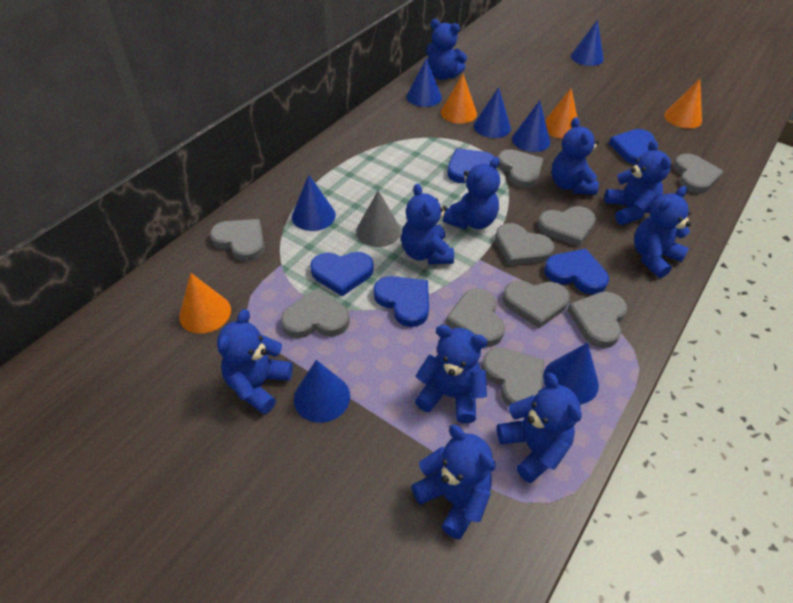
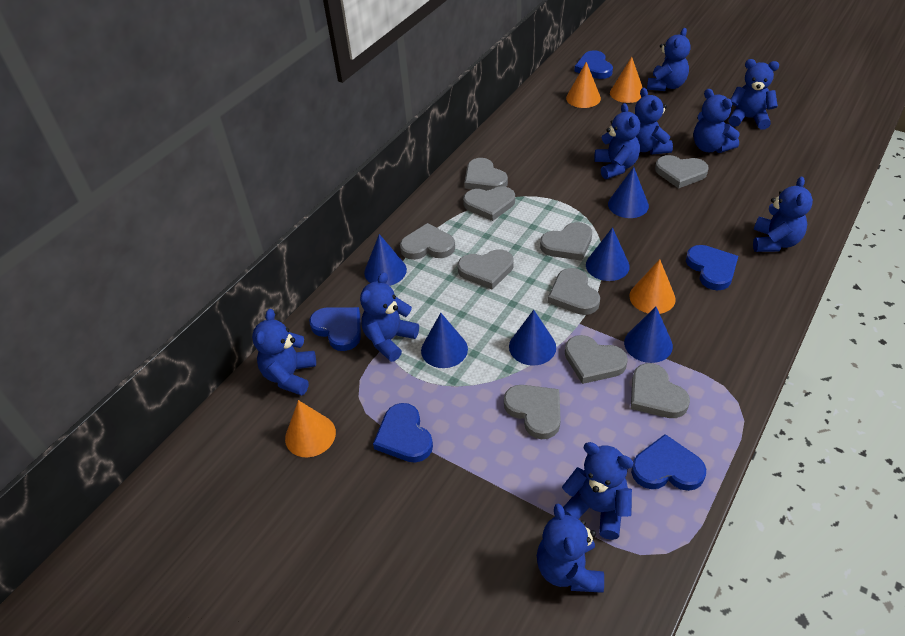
blue cone: [292,175,336,231] [294,360,350,423] [407,58,442,107] [474,87,511,138] [512,101,550,152] [543,343,599,404] [571,20,604,66] = 7 -> [364,234,407,286] [421,313,468,368] [509,310,556,366] [586,227,630,281] [608,167,649,218] [624,307,673,363] = 6
grey cone: [356,190,401,247] = 1 -> none = 0

